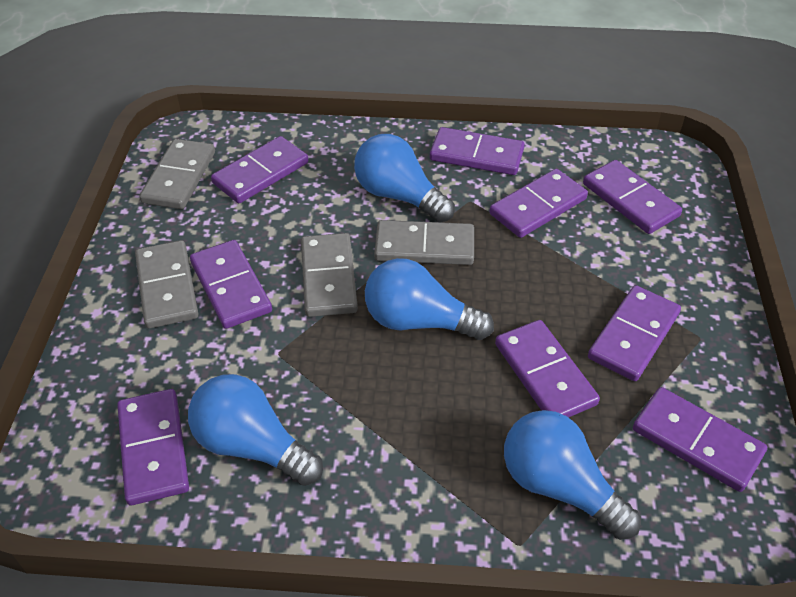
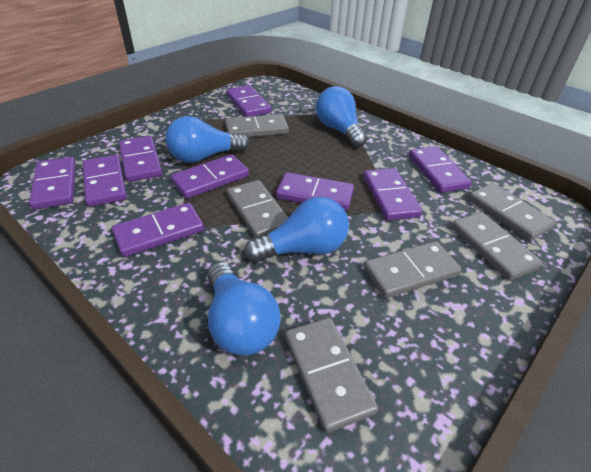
grey domino: [135,240,198,329] [139,139,215,209] [301,233,358,317] [374,220,474,265] = 4 -> [225,114,289,137] [227,180,288,238] [285,318,378,433] [364,241,462,298] [452,212,542,280] [468,183,556,241] = 6

